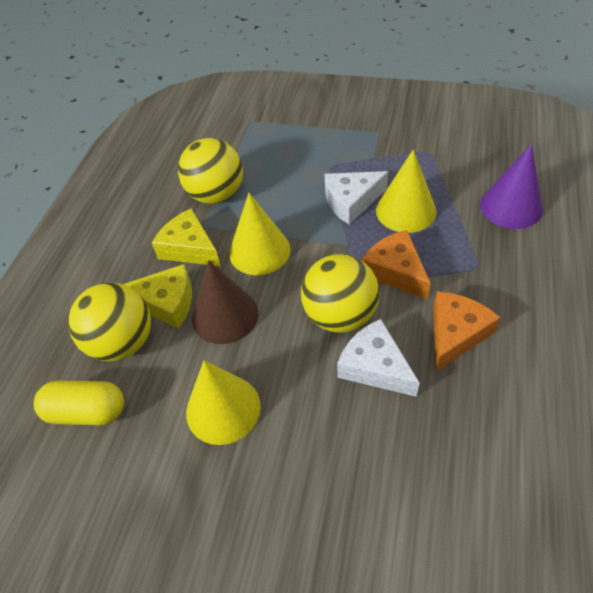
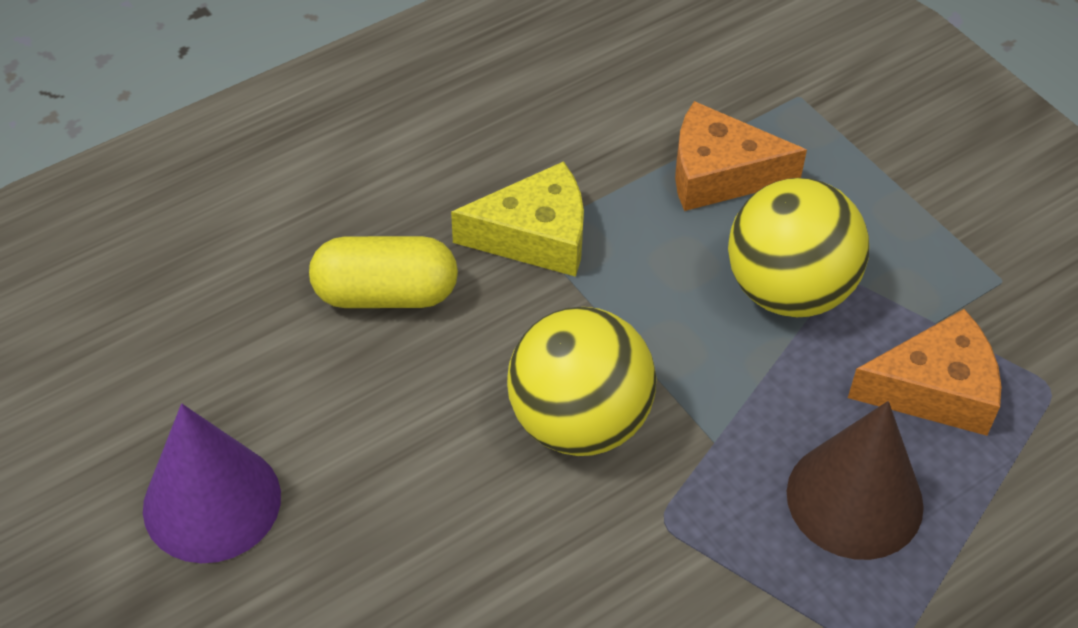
white cheese: [325,171,388,225] [337,319,420,397] = 2 -> none = 0
yellow ball: [68,283,151,361] [178,138,243,204] [301,254,380,333] = 3 -> [507,307,657,456] [728,178,869,317] = 2
yellow cheese: [123,264,192,329] [152,208,221,266] = 2 -> [451,161,584,277] = 1
yellow cone: [186,361,261,445] [229,193,290,275] [376,150,436,233] = 3 -> none = 0

